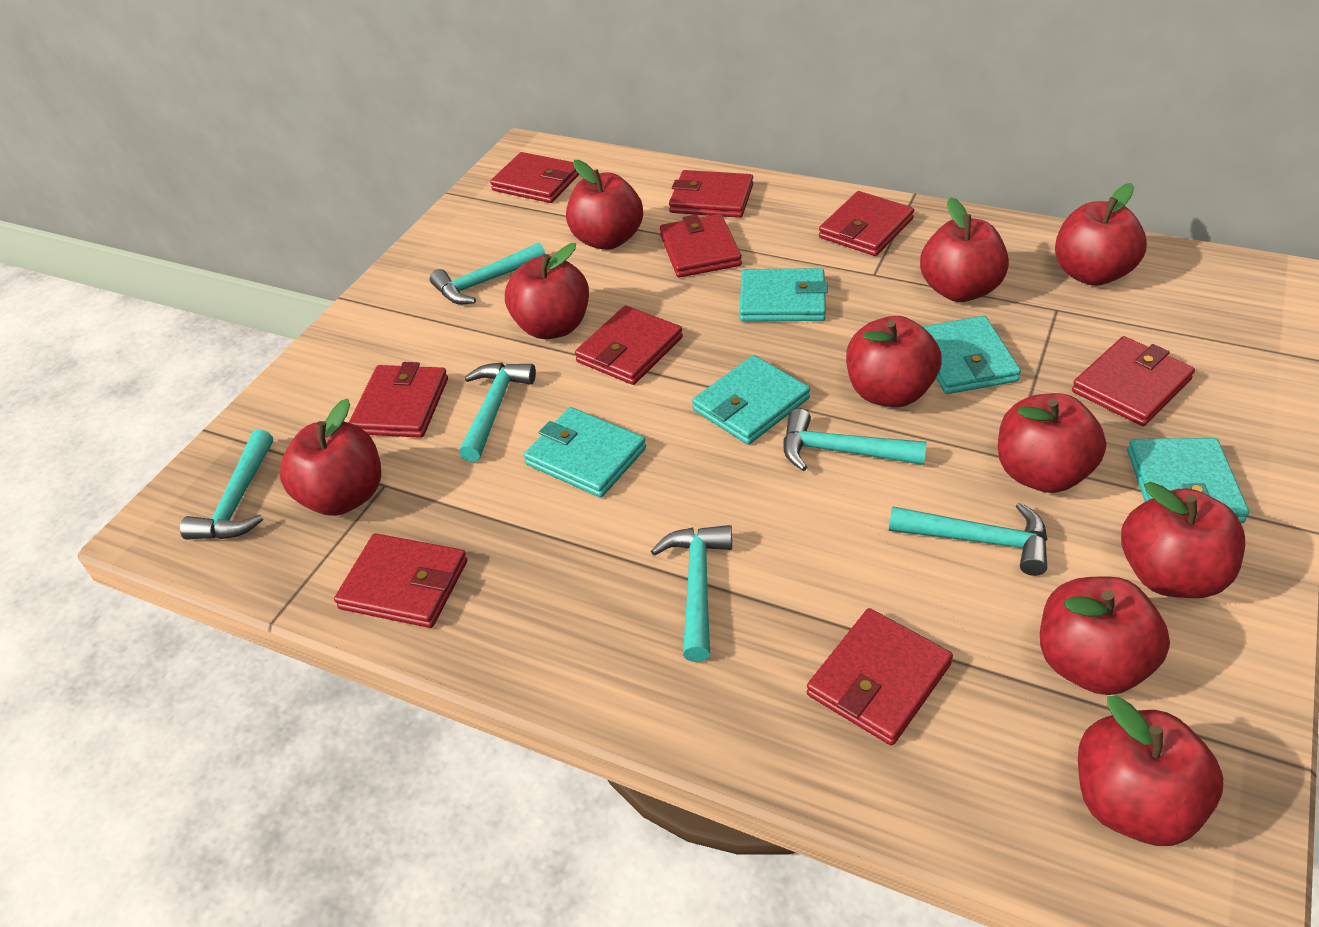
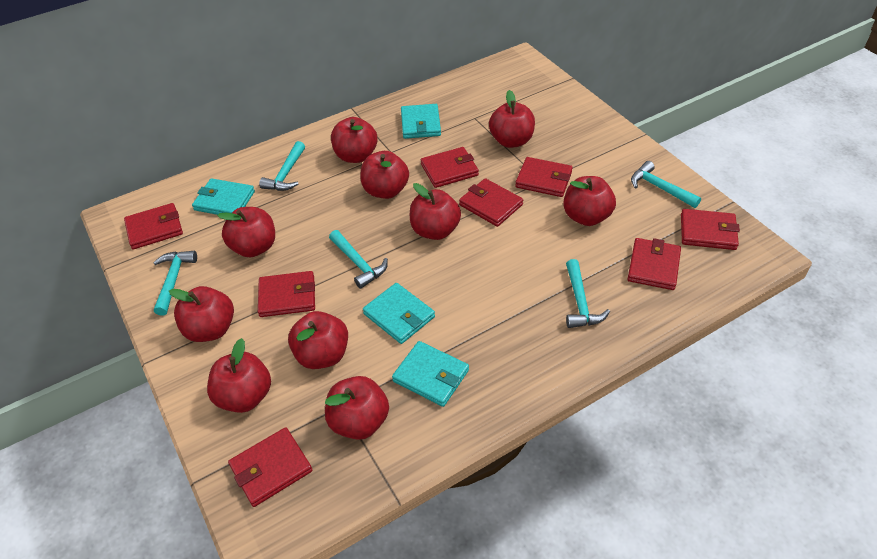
red wallet: [334,533,467,628] [348,362,448,438] [490,152,580,203] [575,306,683,385] [660,214,742,278] [669,170,753,218] [807,608,953,746] [819,191,914,256] [1072,336,1195,426] = 9 -> [124,203,183,249] [228,427,312,507] [258,271,315,317] [421,147,479,188] [459,178,523,227] [515,157,573,197] [627,238,681,290] [681,209,740,250] = 8
turquoise hammer: [180,429,273,540] [430,243,545,304] [459,362,536,462] [651,525,732,662] [783,408,927,471] [889,502,1048,576] = 6 -> [153,251,197,315] [259,141,305,191] [329,230,388,289] [566,259,610,328] [631,161,701,208] = 5
turquoise wallet: [524,407,646,498] [692,355,810,445] [740,268,828,322] [922,316,1021,394] [1127,438,1249,523] = 5 -> [192,178,255,215] [363,283,435,344] [392,341,469,407] [401,104,441,139] = 4

